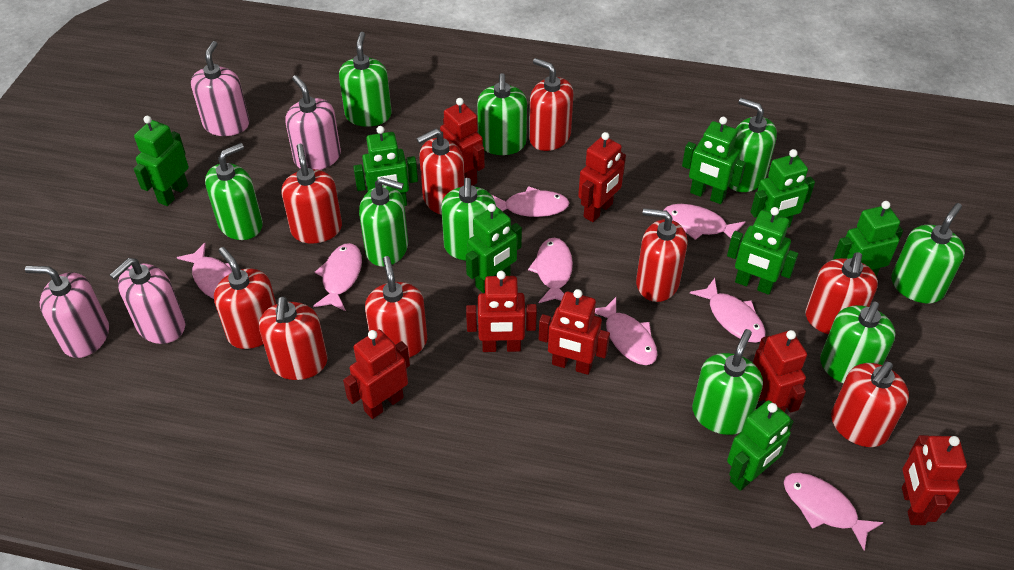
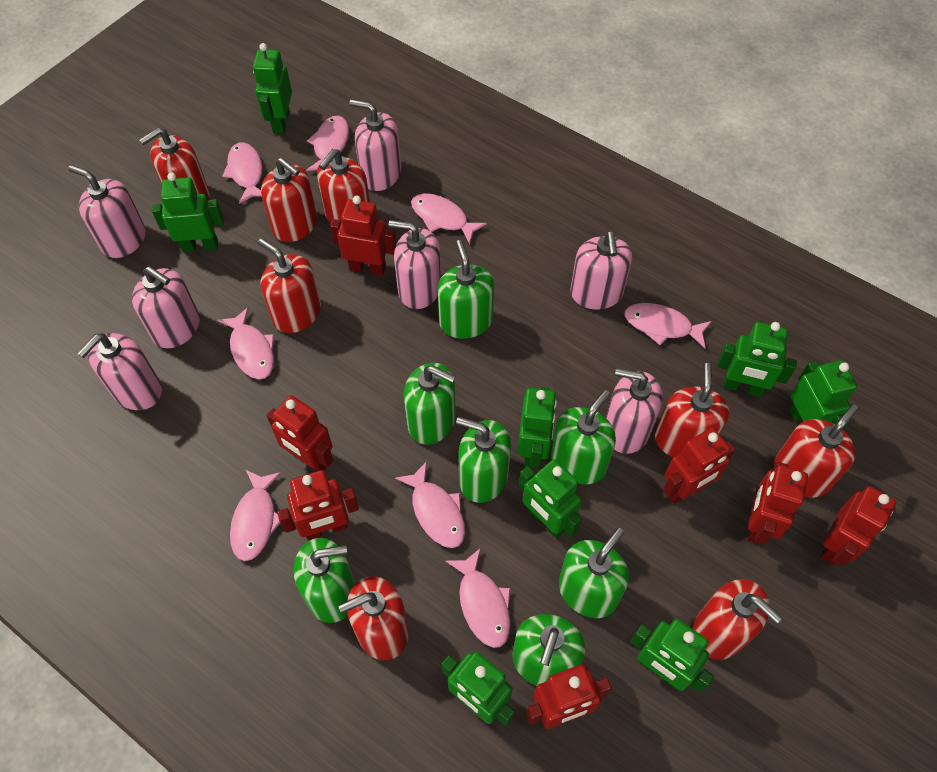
green soap dispenser: [205,143,263,240] [339,32,392,127] [359,177,408,267] [441,178,496,260] [477,73,527,155] [692,329,763,435] [728,98,777,192] [820,301,896,383] [891,203,965,303] = 9 -> [294,538,355,623] [404,363,456,445] [437,240,494,339] [456,417,511,503] [512,614,586,686] [551,390,616,484] [559,528,629,618] = 7
pink soap dispenser: [25,266,109,358] [110,258,185,344] [191,41,250,136] [285,75,341,170] = 4 -> [68,165,146,258] [77,333,162,410] [132,266,200,348] [350,99,401,191] [389,220,441,309] [571,231,632,309] [606,368,663,454] = 7
red soap dispenser: [214,247,276,349] [259,296,328,380] [282,144,342,243] [365,256,427,358] [416,128,464,215] [529,58,573,151] [636,208,687,302] [805,252,878,334] [831,361,909,447] = 9 -> [139,127,210,200] [258,238,321,333] [261,158,318,242] [317,149,370,223] [338,576,409,660] [655,363,729,457] [693,579,783,660] [774,404,858,498] = 8

